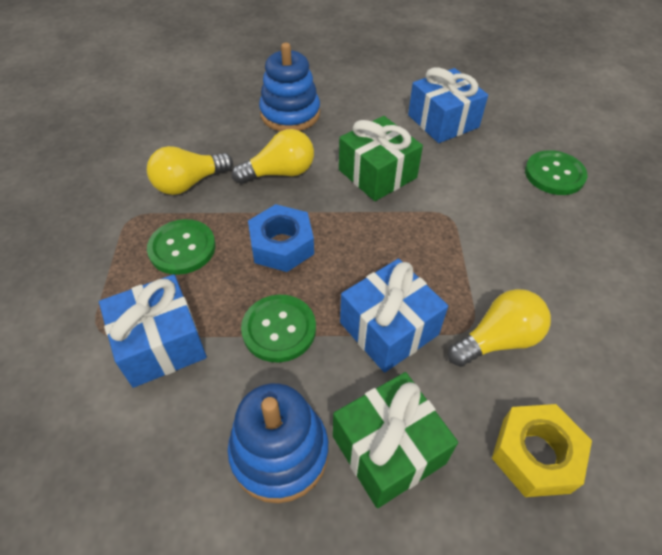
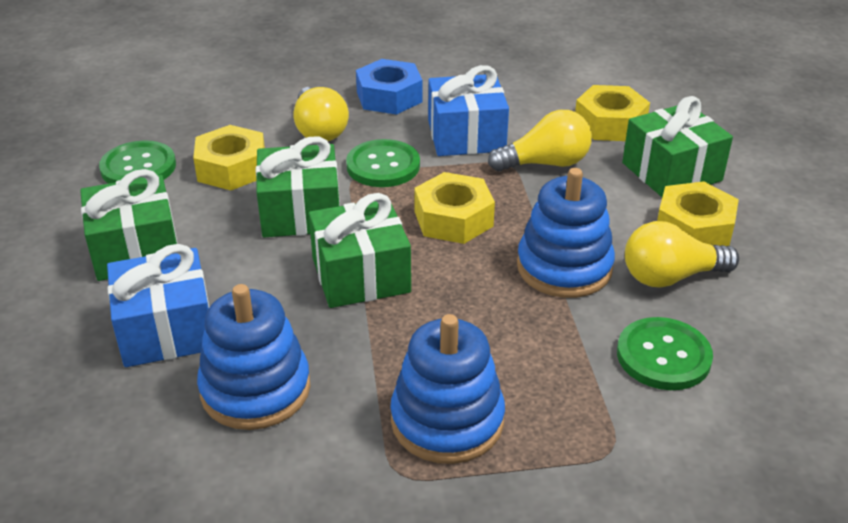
blue gift: [99,274,207,388] [340,259,448,373] [408,67,488,143] = 3 -> [107,244,209,367] [428,65,509,156] = 2
blue stacking toy: [228,383,329,503] [259,43,320,131] = 2 -> [197,284,310,430] [390,314,505,464] [517,168,615,298] = 3
green gift: [333,372,458,508] [339,116,423,201] = 2 -> [80,169,178,281] [256,137,340,237] [309,193,411,308] [622,96,733,197] = 4
yellow nut: [492,404,592,497] = 1 -> [193,125,265,191] [414,172,495,244] [575,85,650,141] [657,181,739,246] = 4

